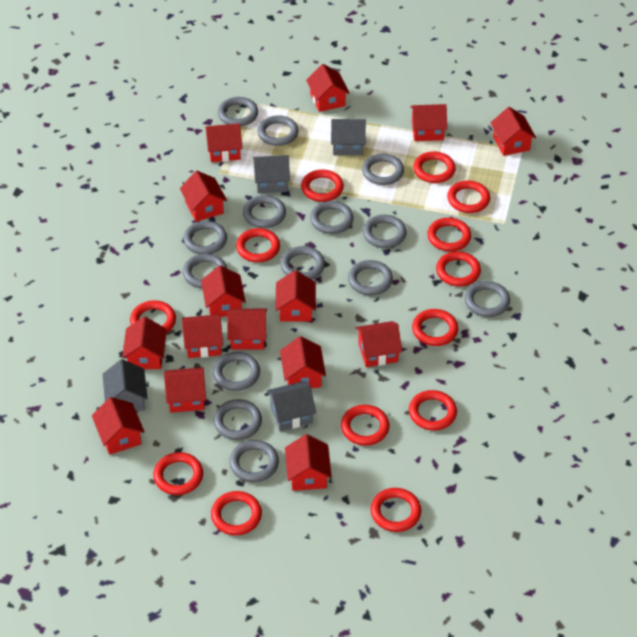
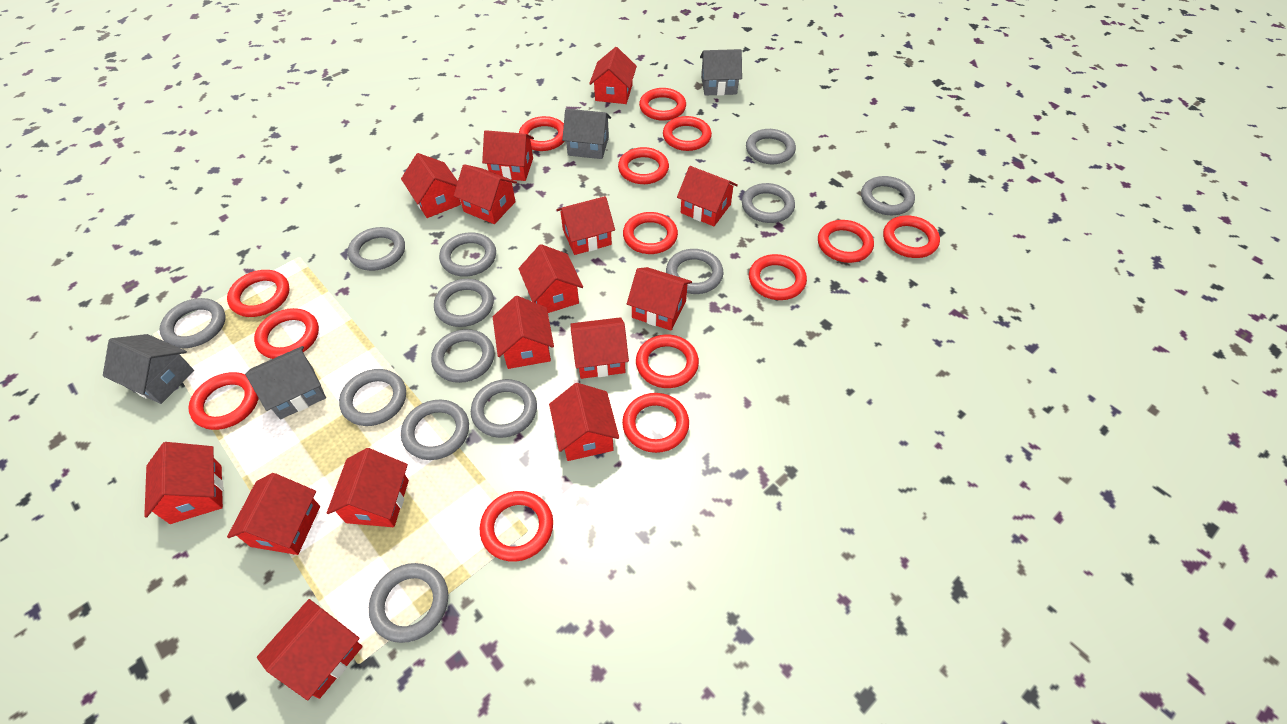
grey ring: [183,221,227,254] [183,253,227,288] [213,352,260,391] [213,399,262,440] [218,97,258,126] [229,440,279,482] [243,195,286,228] [258,115,299,146] [281,246,325,280] [310,201,353,234] [348,260,393,295] [362,153,404,185] [363,215,407,248] [465,281,510,317] = 14 -> [159,298,226,348] [339,369,406,426] [348,227,405,271] [369,563,448,643] [401,400,469,460] [431,329,495,383] [434,279,494,327] [439,232,496,277] [471,379,537,438] [666,249,724,294] [742,183,795,223] [746,129,796,164] [861,176,915,215] = 13
red ring: [130,300,176,333] [153,452,203,495] [211,491,262,535] [236,228,280,262] [301,170,344,202] [341,405,390,446] [371,488,421,532] [409,390,457,431] [412,309,458,346] [413,151,456,183] [427,218,471,251] [436,251,481,286] [447,181,490,213] = 13 -> [189,372,259,430] [227,270,290,317] [254,308,319,359] [480,491,553,562] [519,116,565,151] [618,147,669,184] [622,393,689,453] [623,212,678,254] [636,334,699,388] [639,88,686,121] [663,116,712,151] [749,254,807,300] [818,220,874,263] [883,215,940,258] = 14

